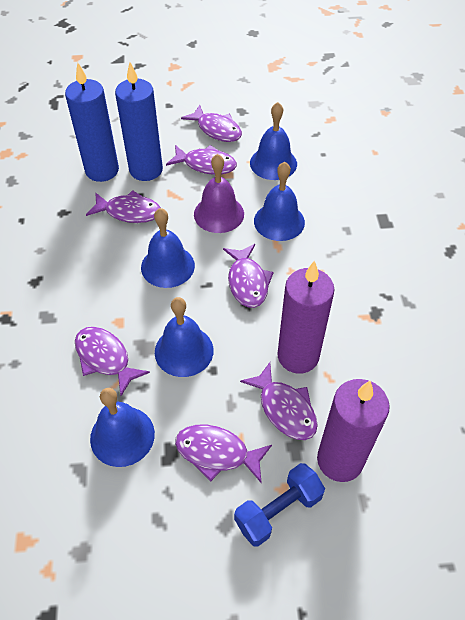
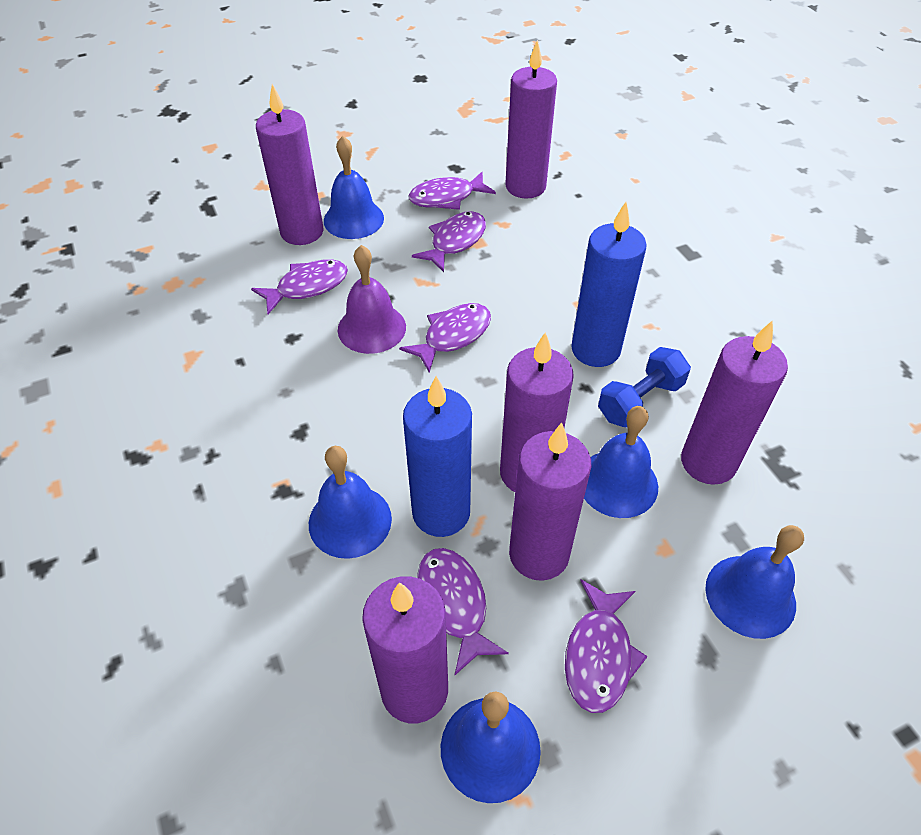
purple candle: [277,260,335,374] [317,379,390,482] = 2 -> [256,84,324,245] [362,576,448,723] [500,332,574,492] [505,40,557,198] [509,423,591,581] [681,321,788,485] = 6
purple fish: [75,327,150,396] [86,190,161,223] [166,145,237,175] [175,425,272,483] [181,104,242,142] [223,244,274,308] [240,362,318,440] = 7 -> [251,259,348,314] [399,303,491,373] [408,172,496,210] [412,211,486,272] [417,548,509,675] [565,580,648,713] = 6

